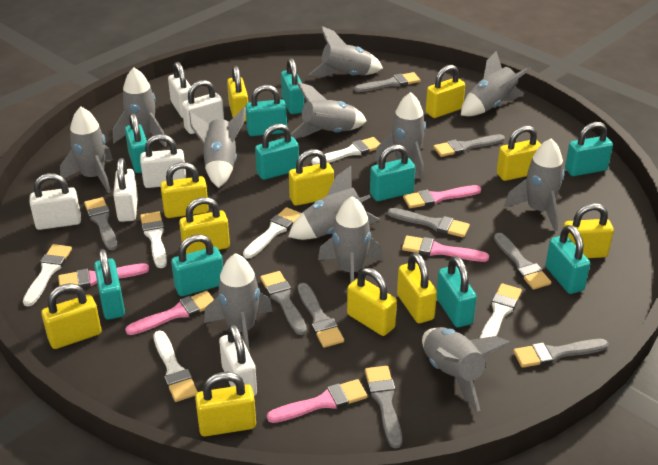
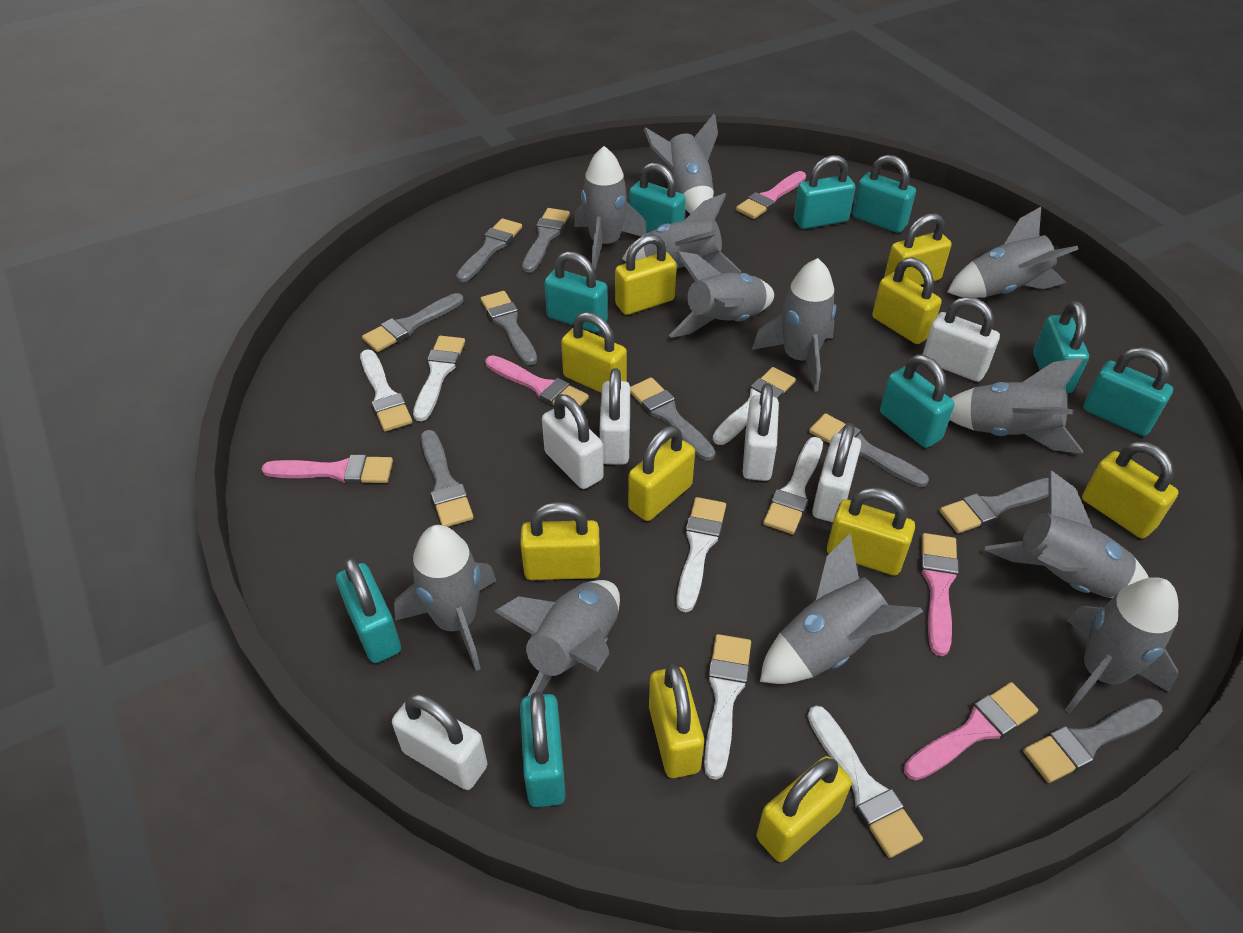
turquoise padlock: [94,249,125,320] [125,113,147,173] [171,234,223,296] [245,85,287,136] [255,124,299,180] [281,58,304,114] [370,145,415,201] [437,256,477,328] [545,225,590,294] [565,122,613,176] = 10 -> [336,557,401,663] [520,692,566,807] [544,251,608,332] [629,163,686,232] [794,155,856,229] [853,155,916,233] [880,354,954,448] [1033,301,1089,393] [1083,347,1173,436] = 9
white brush: [23,244,72,307] [140,212,167,268] [154,331,198,402] [243,207,302,259] [312,137,380,165] [480,283,522,338] = 6 -> [360,349,412,432] [413,336,465,421] [676,497,726,612] [704,634,751,780] [713,367,796,445] [763,437,823,534] [807,706,923,858] = 7
yellow padlock: [41,283,101,349] [160,162,209,218] [179,197,230,254] [195,372,256,437] [227,66,248,122] [289,149,334,206] [347,268,397,336] [397,253,437,323] [426,65,465,118] [497,126,541,181] [563,203,614,258] = 11 -> [520,502,600,580] [561,312,627,393] [615,234,677,315] [628,426,695,521] [649,664,704,778] [757,756,852,862] [827,487,915,576] [872,257,942,344] [884,213,952,285] [1082,441,1179,538] = 10

